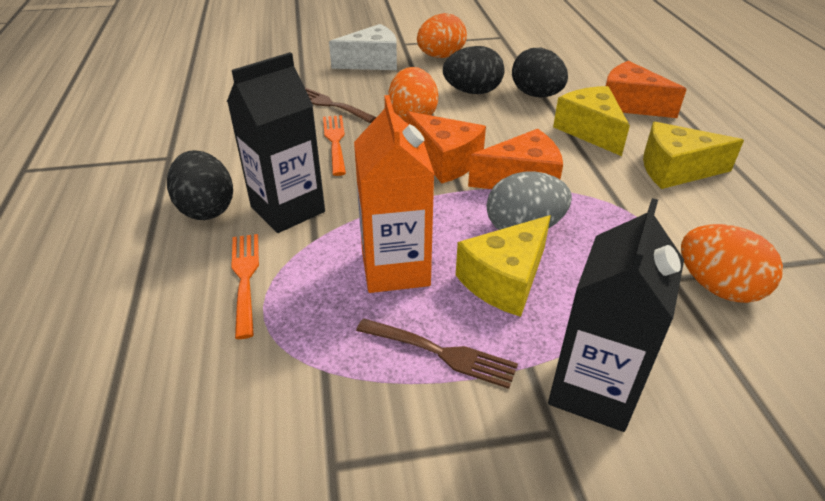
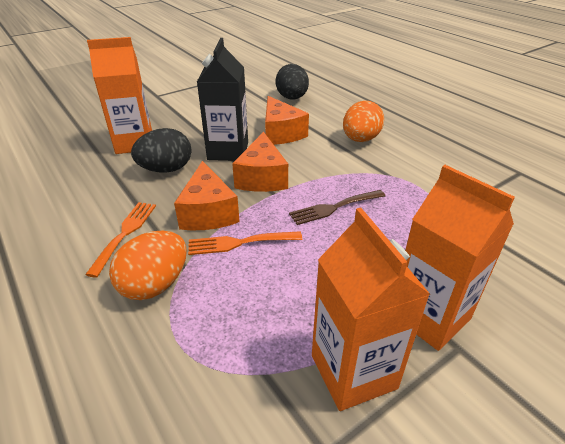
black carton: [227,52,325,233] [548,198,684,432] = 2 -> [197,38,248,161] = 1
black egg: [167,150,233,220] [443,46,505,94] [512,48,568,98] = 3 -> [131,128,191,173] [275,64,309,100] = 2
brown fork: [305,88,376,123] [356,318,518,389] = 2 -> [289,190,385,225] = 1
grey egg: [487,172,572,230] = 1 -> none = 0
orange carton: [354,95,434,293] = 1 -> [87,37,152,154] [312,208,431,411] [405,165,515,351] = 3
orange egg: [389,67,438,122] [417,13,467,58] [681,224,783,303] = 3 -> [109,230,187,300] [343,101,384,142] = 2
white cheese: [329,24,397,70] = 1 -> none = 0
yellow cheese: [456,215,551,317] [553,86,630,156] [643,122,744,189] = 3 -> none = 0

